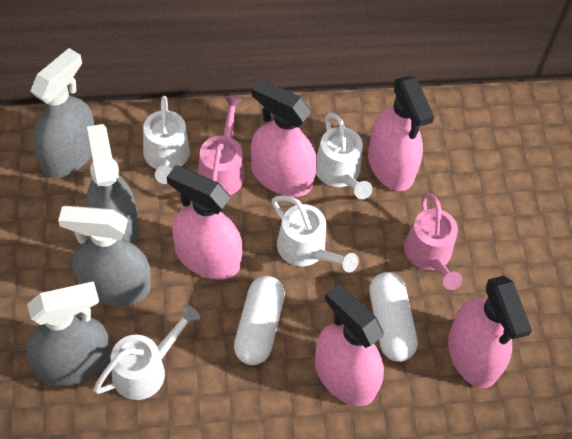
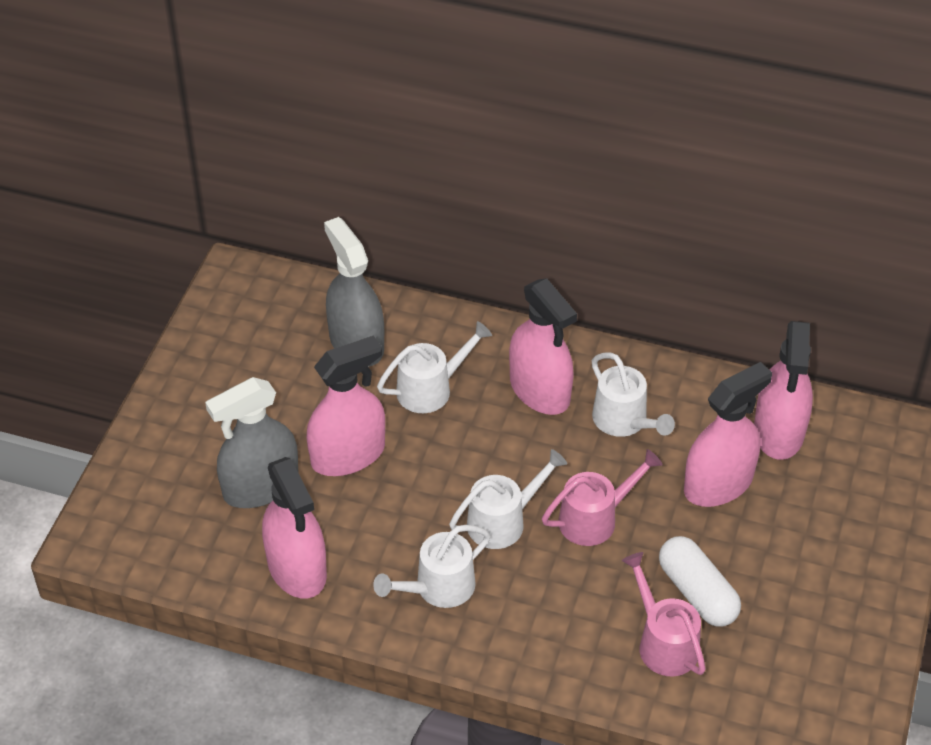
grey spray bottle: [26,281,111,386] [30,48,94,178] [58,206,151,306] [86,124,138,245] = 4 -> [205,377,298,508] [324,217,384,367] = 2
white capsule: [234,276,285,365] [369,272,418,362] = 2 -> [659,536,741,627] = 1

